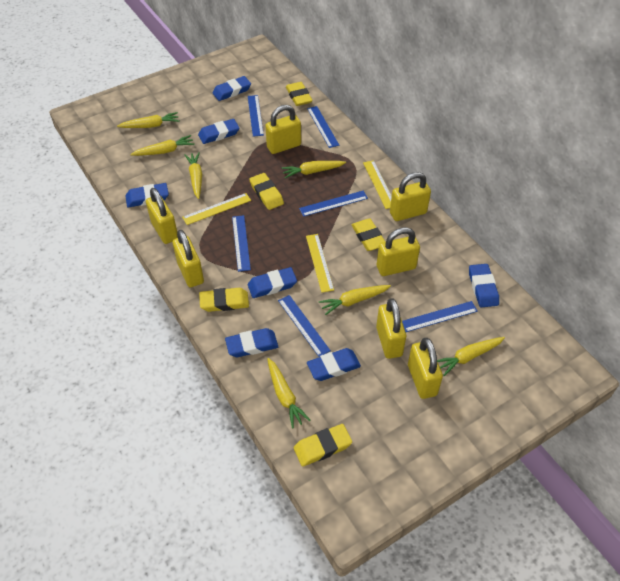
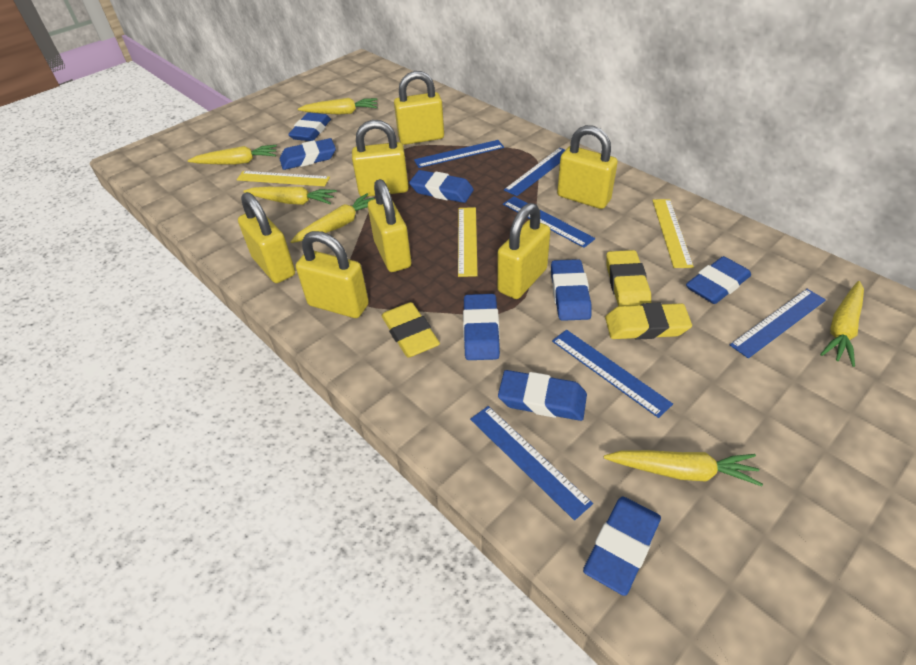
blue eraser: [125,183,169,208] [198,119,239,144] [212,76,251,101] [225,328,278,357] [248,267,297,298] [307,348,361,381] [469,264,499,308] = 7 -> [280,138,336,170] [288,112,331,141] [409,170,474,203] [463,294,500,360] [498,370,587,421] [551,259,592,321] [583,496,661,596] [686,256,751,304] = 8
yellow carrot: [117,112,180,128] [131,135,195,156] [184,152,202,199] [267,358,310,428] [281,161,346,178] [319,285,391,315] [437,337,505,376] = 7 -> [188,145,277,165] [243,187,337,205] [291,193,375,243] [298,98,377,115] [604,450,763,486] [820,281,864,367] = 6
yellow eraser: [199,288,249,312] [249,173,284,210] [286,82,313,106] [294,424,352,467] [351,218,385,251] = 5 -> [381,302,440,358] [605,303,692,340] [606,250,651,307] = 3

